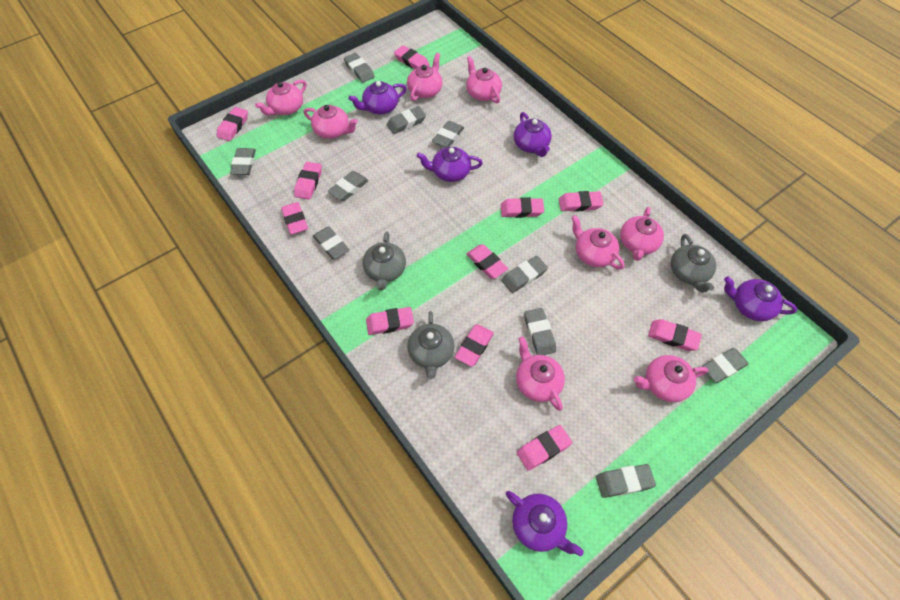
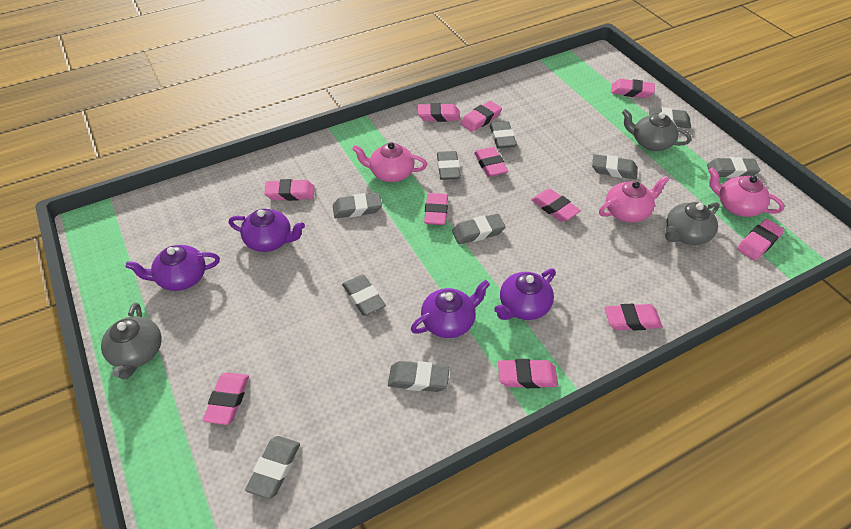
pink teapot: [255,80,306,115] [304,105,358,139] [407,53,443,101] [466,56,502,103] [516,337,565,411] [571,215,624,270] [620,207,664,261] [634,355,708,402] = 8 -> [352,142,427,182] [599,176,669,223] [708,167,784,217] = 3
purple teapot: [349,81,407,115] [417,147,483,182] [506,491,584,556] [514,112,552,157] [724,276,797,321] = 5 -> [126,245,220,291] [228,209,305,252] [411,280,490,338] [494,268,556,320] = 4

